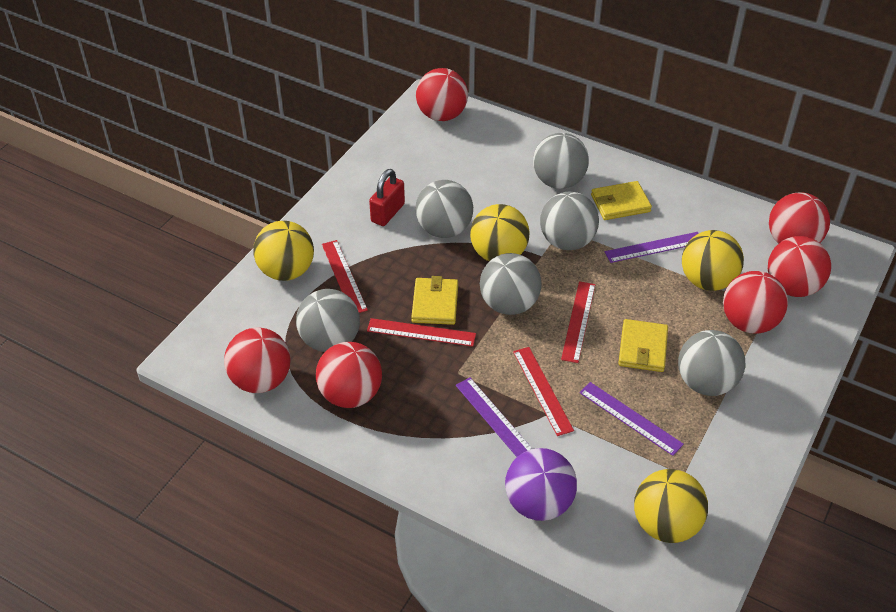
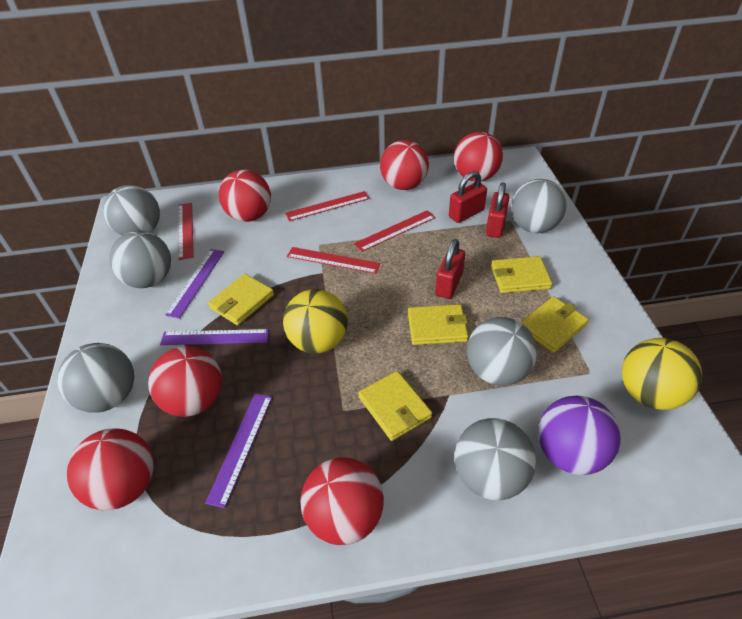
red padlock: [369,169,405,226] = 1 -> [435,239,465,299] [449,171,487,223] [486,182,509,238] = 3
yellow ball: [253,221,314,281] [470,204,530,262] [634,469,708,543] [682,230,744,291] = 4 -> [283,289,348,354] [622,338,702,410] = 2
yellow wallet: [411,276,458,325] [591,181,652,220] [618,319,668,372] = 3 -> [208,274,274,325] [358,371,432,441] [408,304,468,345] [491,256,552,293] [520,296,589,353] = 5

